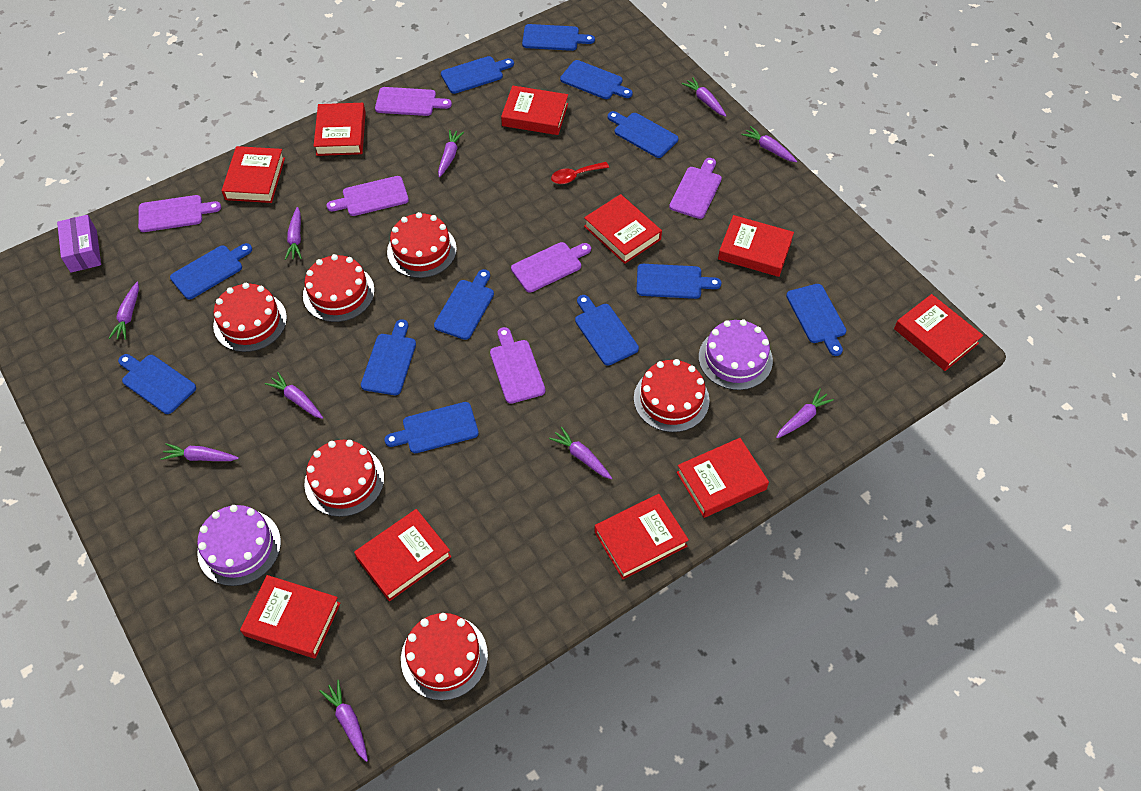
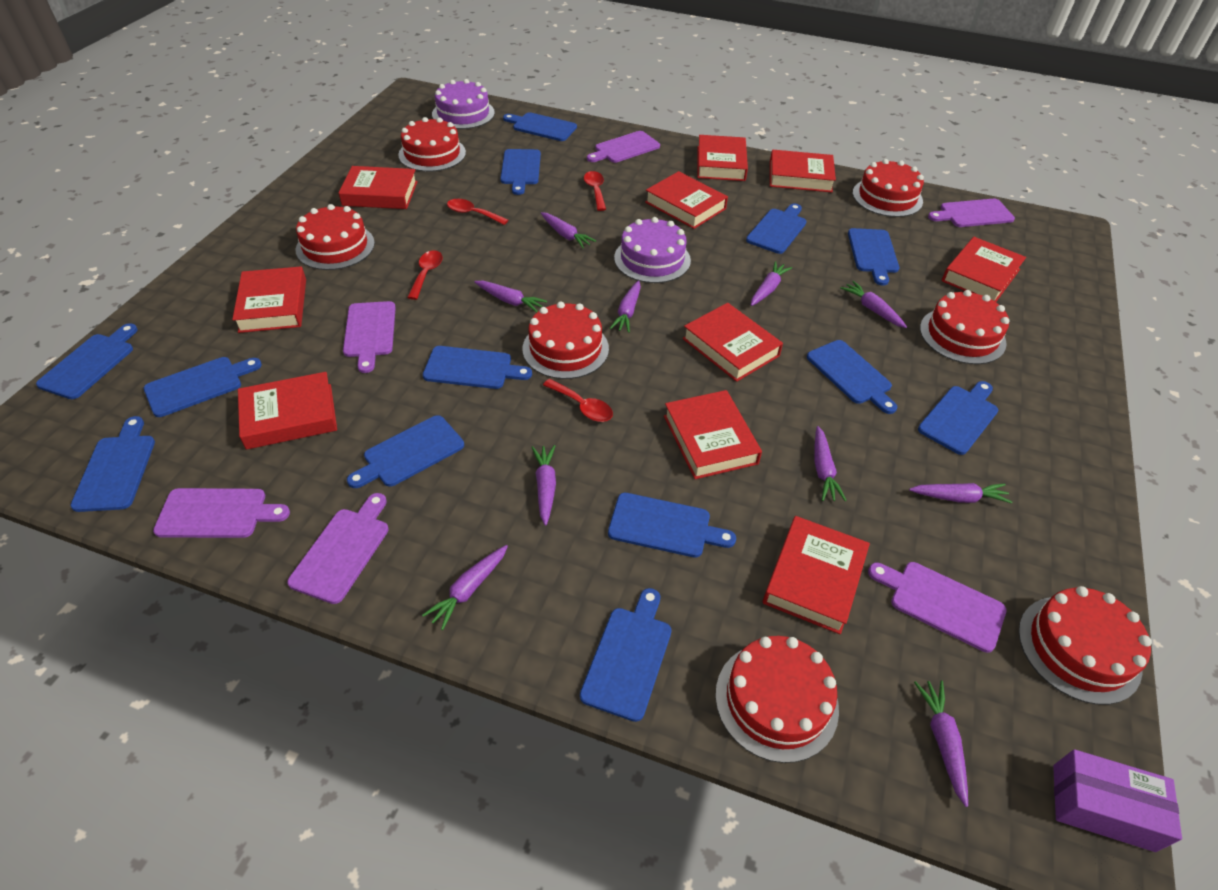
blue cutting board: [118,354,196,414] [170,243,252,299] [361,319,416,395] [385,402,479,453] [434,269,494,340] [441,56,514,94] [522,24,595,51] [560,60,633,99] [575,295,639,366] [608,111,679,158] [636,264,721,299] [786,284,846,356] = 12 -> [36,323,138,399] [70,416,155,512] [144,357,262,417] [347,415,464,488] [423,346,532,389] [500,149,541,195] [503,112,577,141] [580,588,671,722] [608,493,736,558] [746,203,807,254] [807,340,897,414] [848,228,899,286] [918,381,998,455] = 13
red cake: [213,283,287,352] [303,254,375,322] [304,440,384,517] [387,212,457,278] [401,613,488,700] [634,359,710,432] = 6 -> [296,204,375,270] [398,117,466,172] [522,301,609,379] [715,636,839,763] [853,159,924,217] [920,290,1009,364] [1018,586,1152,705] = 7
red spoon: [551,162,609,184] = 1 -> [407,251,443,300] [447,199,508,225] [543,379,613,422] [584,171,606,211] = 4

